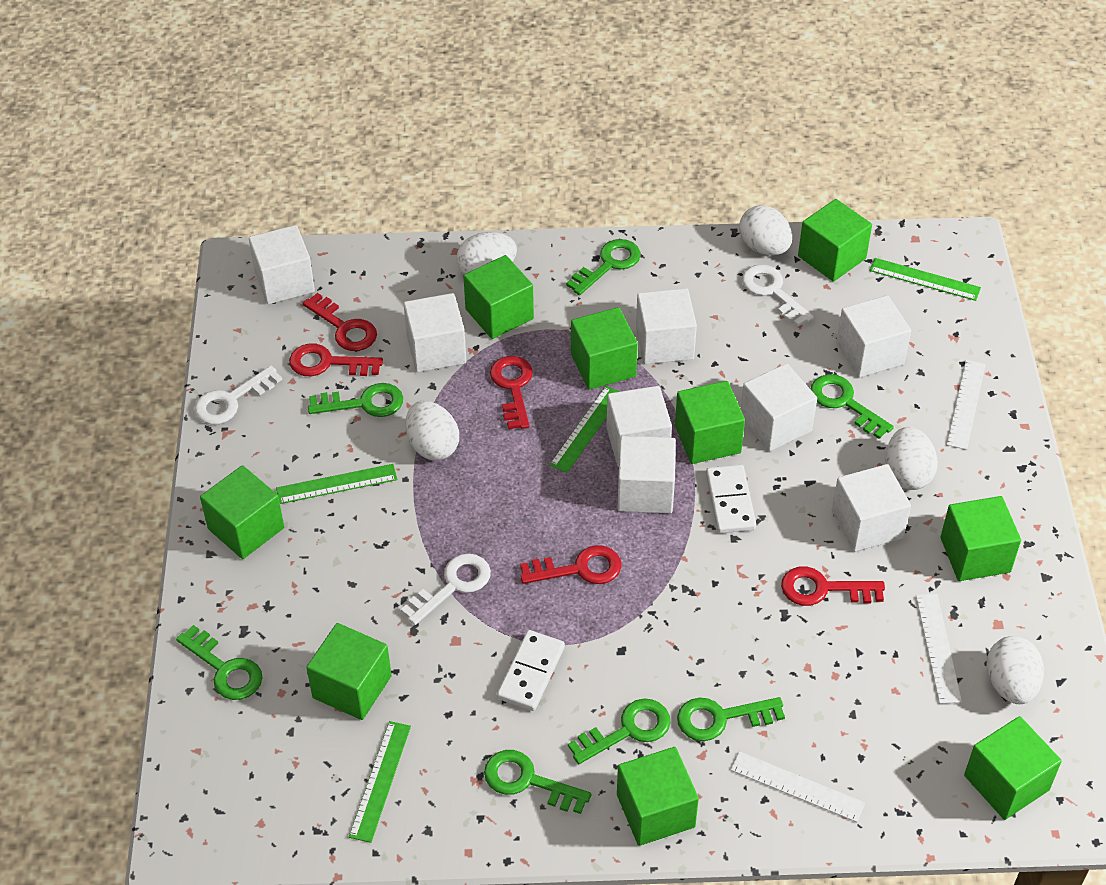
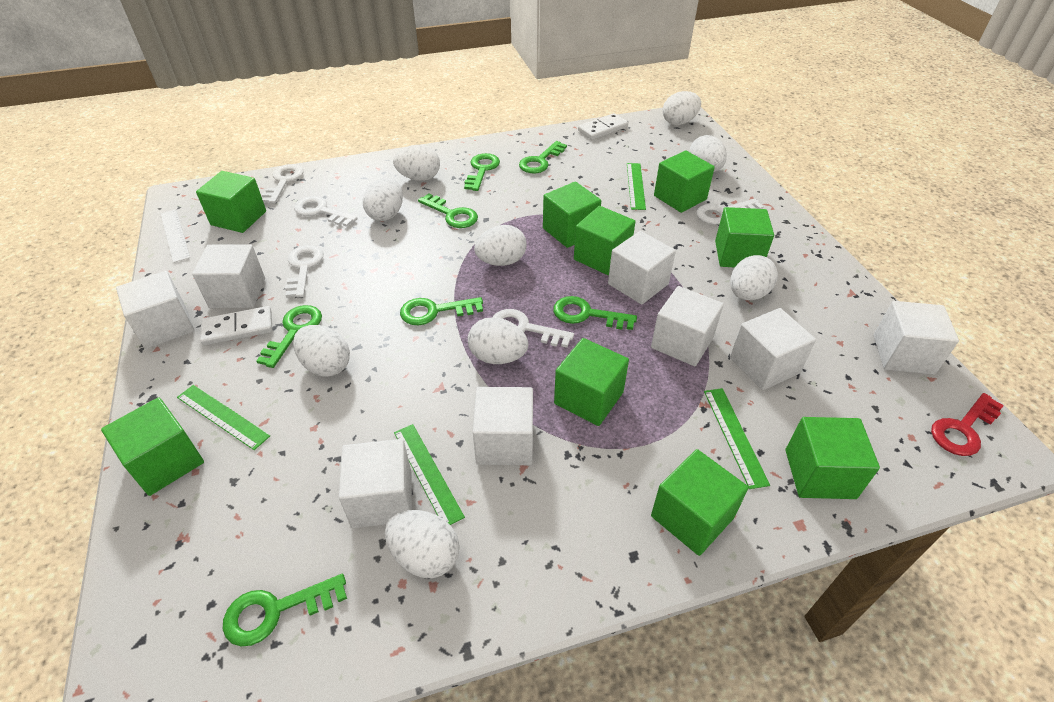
red key: [289,343,383,376] [302,293,377,351] [490,356,533,429] [520,545,622,584] [781,567,885,606] = 5 -> [931,393,1004,456] = 1
white egg: [406,401,459,460] [456,232,517,274] [739,205,792,255] [885,427,938,490] [986,636,1044,704] = 5 -> [293,325,350,377] [363,178,403,221] [385,510,460,578] [393,145,440,181] [468,317,529,364] [474,225,527,266] [663,91,701,125] [689,135,727,172] [730,255,778,301] = 9
white key: [194,366,282,425] [401,554,491,625] [742,264,814,327] = 3 -> [262,164,303,204] [285,245,324,298] [294,196,358,227] [493,309,574,348] [696,199,764,225] = 5
white ruler: [731,751,865,822] [916,594,962,704] [947,360,986,450] = 3 -> [161,210,190,263] = 1

